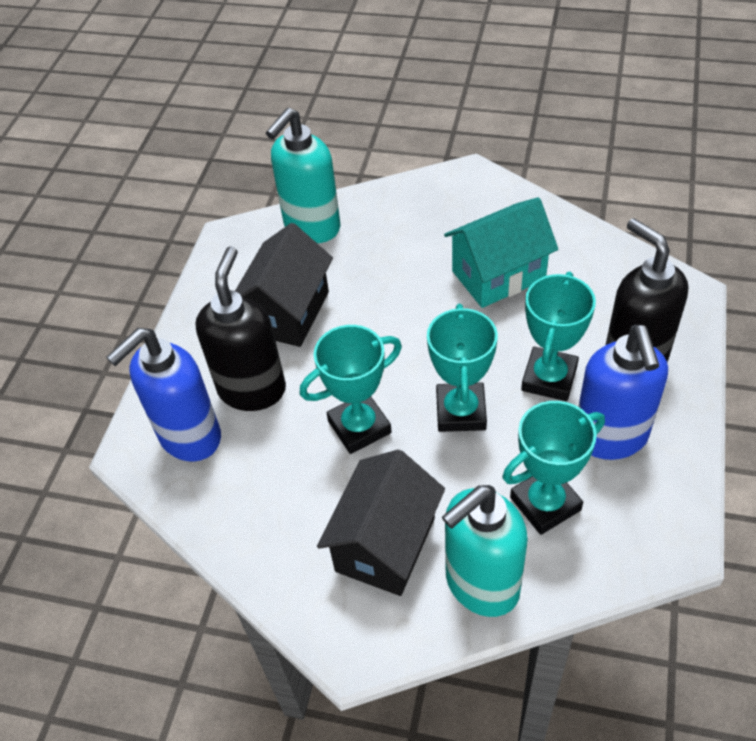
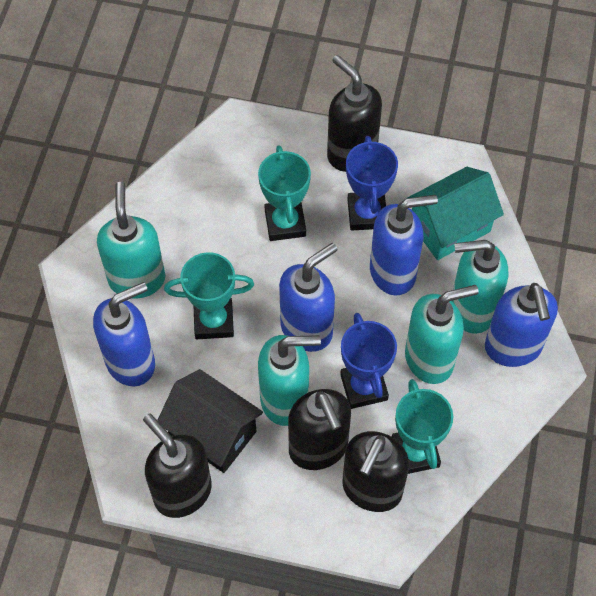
black house: [235,223,333,347] [317,450,445,596] = 2 -> [157,369,263,473] = 1
black soap dispenser: [196,246,286,411] [606,218,688,362] = 2 -> [143,413,212,518] [288,389,351,470] [327,55,382,172] [342,431,409,512] = 4
blue soap dispenser: [106,328,221,462] [578,324,668,460] = 2 -> [93,282,155,386] [279,243,337,352] [370,195,438,296] [485,283,558,367] = 4
blue trophy: none = 0 -> [340,313,397,409] [346,136,398,231] = 2
turquoise soap dispenser: [266,108,340,243] [442,485,528,617] = 2 -> [97,182,165,299] [258,335,321,426] [405,285,479,384] [452,240,508,334] = 4
turquoise trophy: [300,325,402,454] [427,304,498,432] [502,401,605,535] [521,272,596,401] = 4 -> [164,252,254,339] [258,145,311,241] [392,379,453,474] = 3

